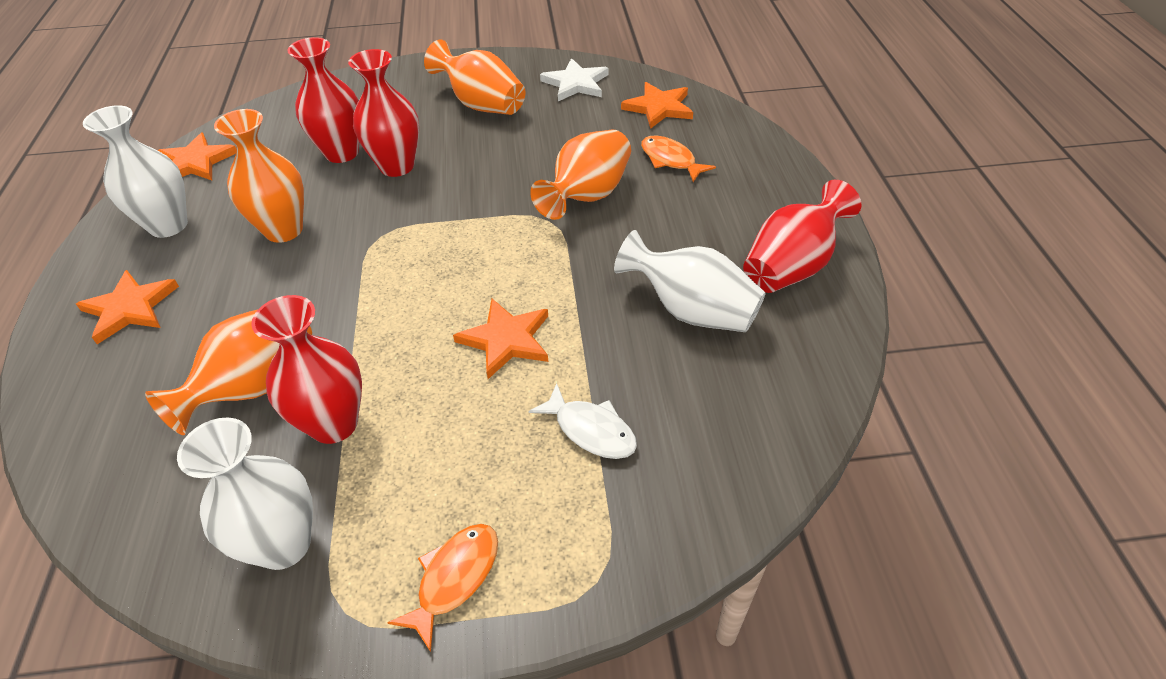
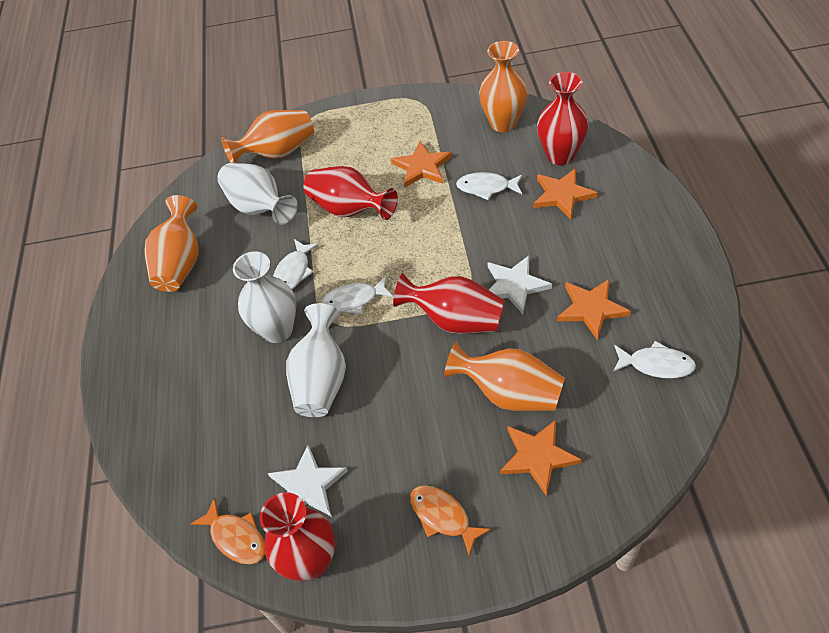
white fish: [529,383,637,459] = 1 -> [273,239,319,289] [321,276,394,314] [456,172,522,200] [613,341,696,379] = 4
white star: [540,58,609,101] = 1 -> [268,445,348,517] [488,256,552,314] = 2

